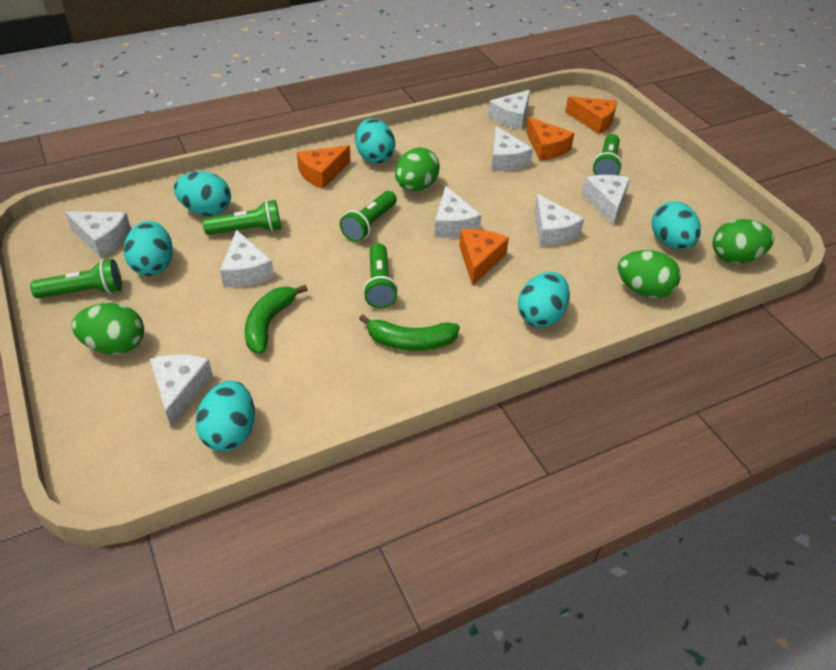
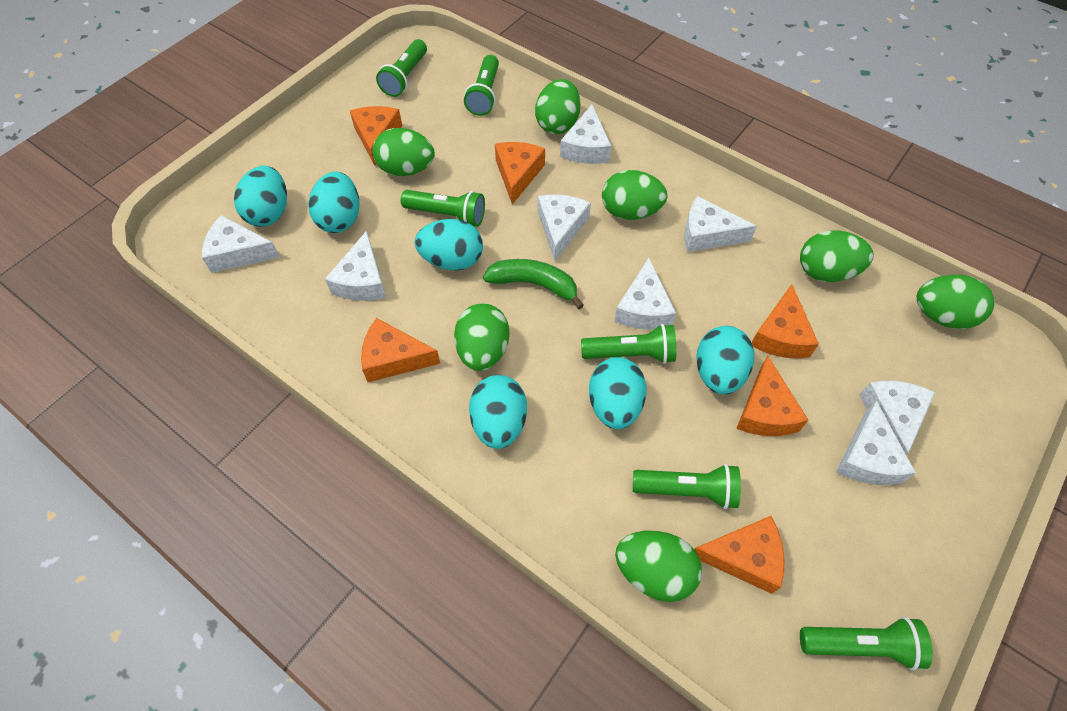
green banana: [244,285,308,354] [359,315,460,351] = 2 -> [483,259,584,309] = 1
green egg: [72,303,144,355] [395,147,440,191] [618,250,681,298] [713,219,774,264] = 4 -> [373,128,435,176] [454,303,509,371] [535,79,580,134] [602,170,668,220] [615,531,702,602] [800,230,874,282] [917,275,995,329] = 7
green flashlight: [30,259,122,299] [203,200,281,235] [340,191,397,242] [363,243,398,309] [593,134,622,175] = 5 -> [376,39,427,97] [401,190,485,227] [464,55,499,116] [581,324,677,364] [633,464,741,509] [800,617,933,671] = 6
orange cheese: [297,145,350,189] [459,229,509,286] [526,117,574,161] [565,96,617,134] = 4 -> [350,106,402,166] [361,318,440,382] [495,142,545,205] [694,516,785,594] [736,356,808,436] [752,284,819,358] = 6

